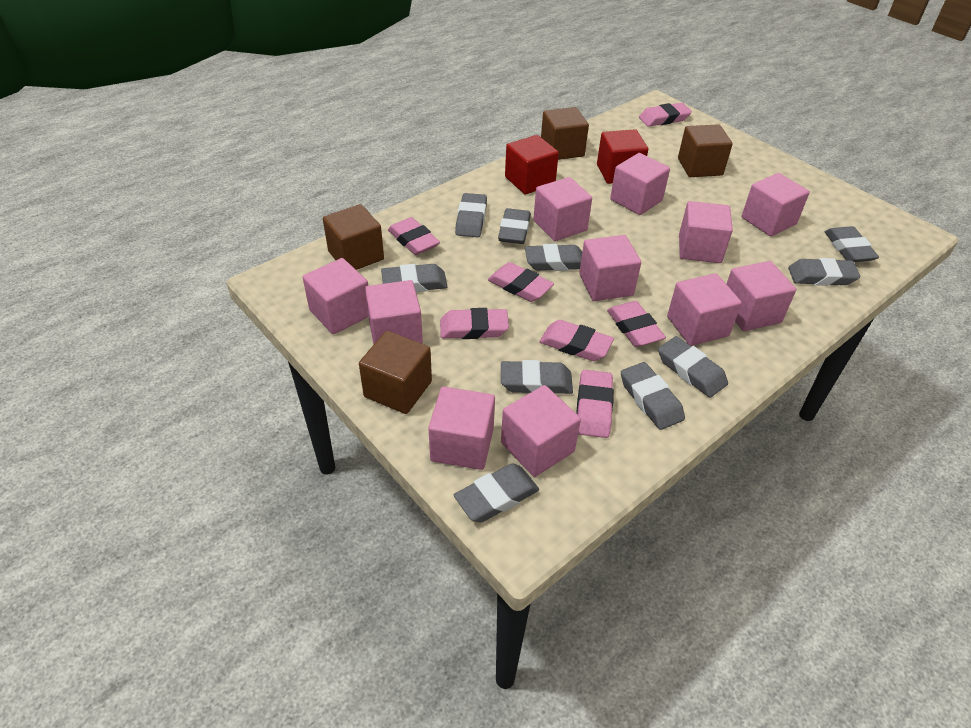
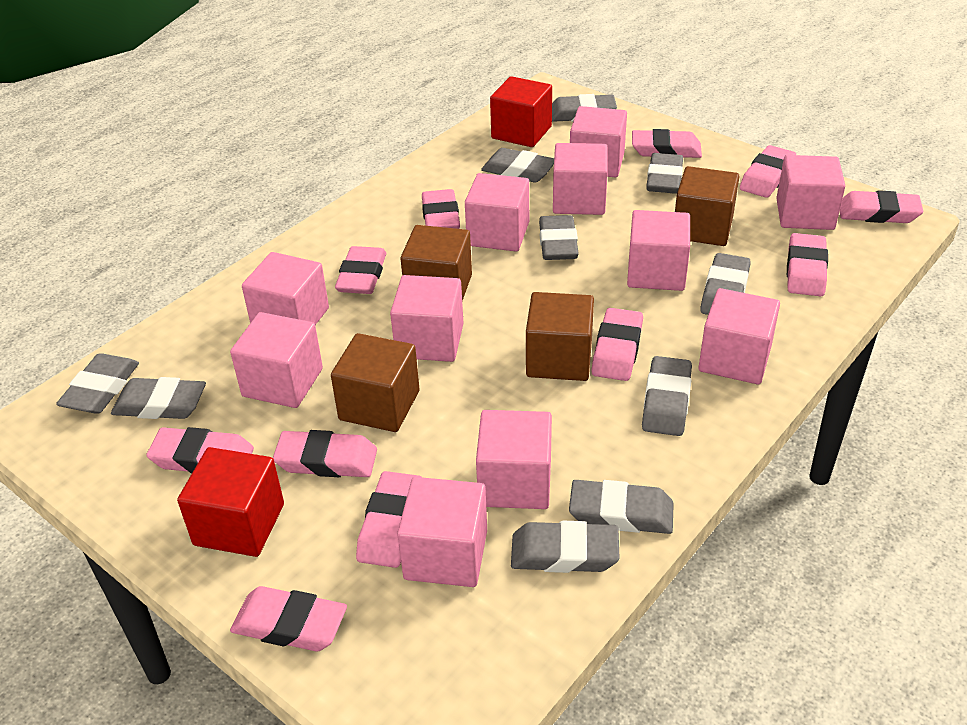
pink eraser: [388,217,440,255] [440,308,509,339] [488,262,554,302] [540,320,614,361] [576,370,614,438] [607,301,666,347] [639,103,692,127] = 7 -> [146,427,254,473] [230,586,347,651] [273,430,377,477] [335,246,386,294] [356,471,421,568] [422,189,460,229] [591,308,643,381] [632,129,702,158] [740,145,796,198] [787,233,828,296] [840,190,923,223] = 11

